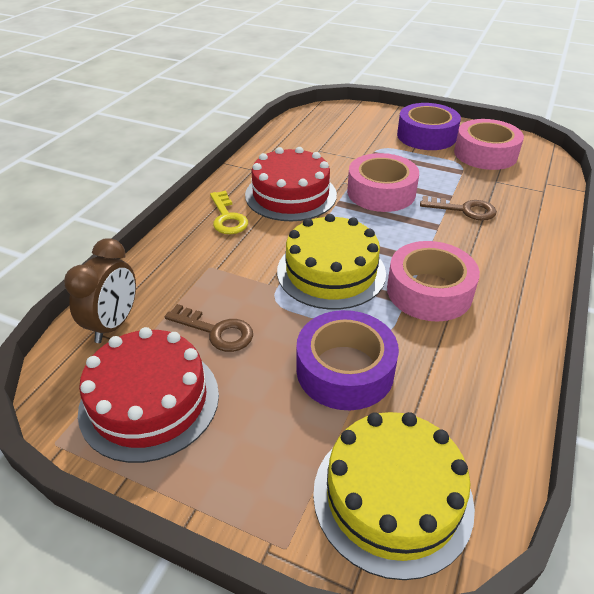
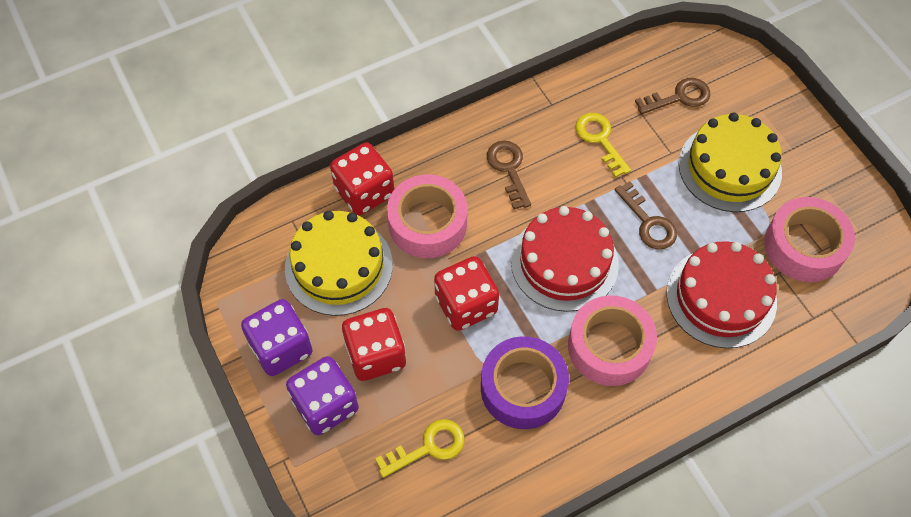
brown clock: [64,238,136,343] = 1 -> none = 0
brown key: [165,304,253,352] [420,196,497,221] = 2 -> [487,141,531,209] [615,181,677,249] [635,78,710,114] = 3
purple dice: none = 0 -> [241,299,313,376] [286,356,359,435] = 2
purple tape: [296,310,399,410] [397,103,461,150] = 2 -> [481,336,569,429] = 1
red dice: none = 0 -> [330,142,394,215] [342,308,406,381] [434,256,499,331] = 3
yellow key: [210,191,248,234] = 1 -> [375,419,464,478] [575,113,631,178] = 2

